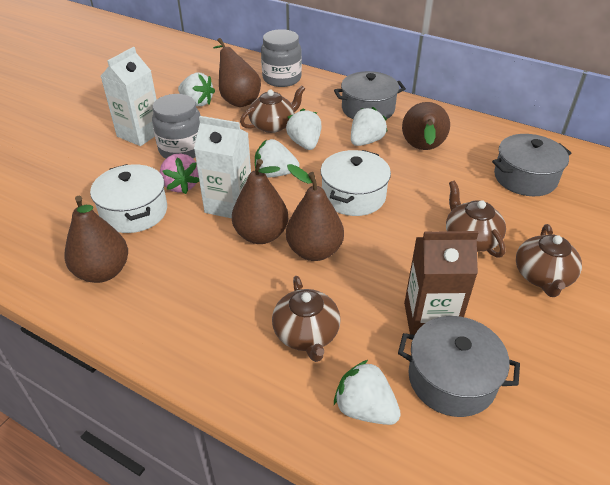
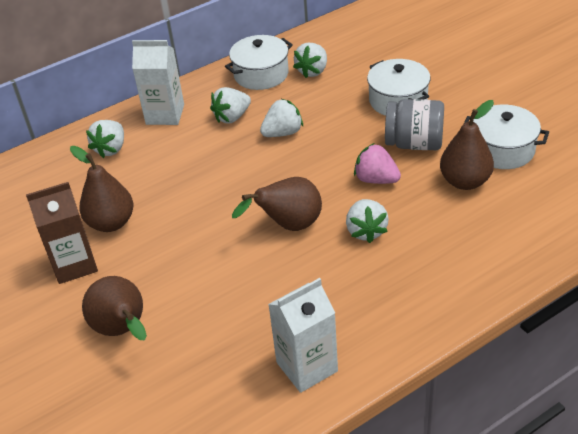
brown pear: [64,196,128,283] [213,38,261,107] [232,159,288,244] [286,164,344,261] [402,102,450,150] = 5 -> [70,146,133,232] [82,276,147,340] [232,177,322,231] [440,100,494,190] = 4
brown teapot: [240,86,305,133] [272,276,341,362] [446,181,506,257] [516,224,582,297] = 4 -> none = 0
grey jar: [152,94,200,158] [261,29,302,87] = 2 -> [385,99,444,150] = 1
grey pot: [334,71,406,119] [398,316,520,417] [492,134,571,196] = 3 -> none = 0
white pot: [90,164,167,233] [320,150,391,216] = 2 -> [225,35,293,90] [367,59,430,116] [464,105,549,169] = 3

